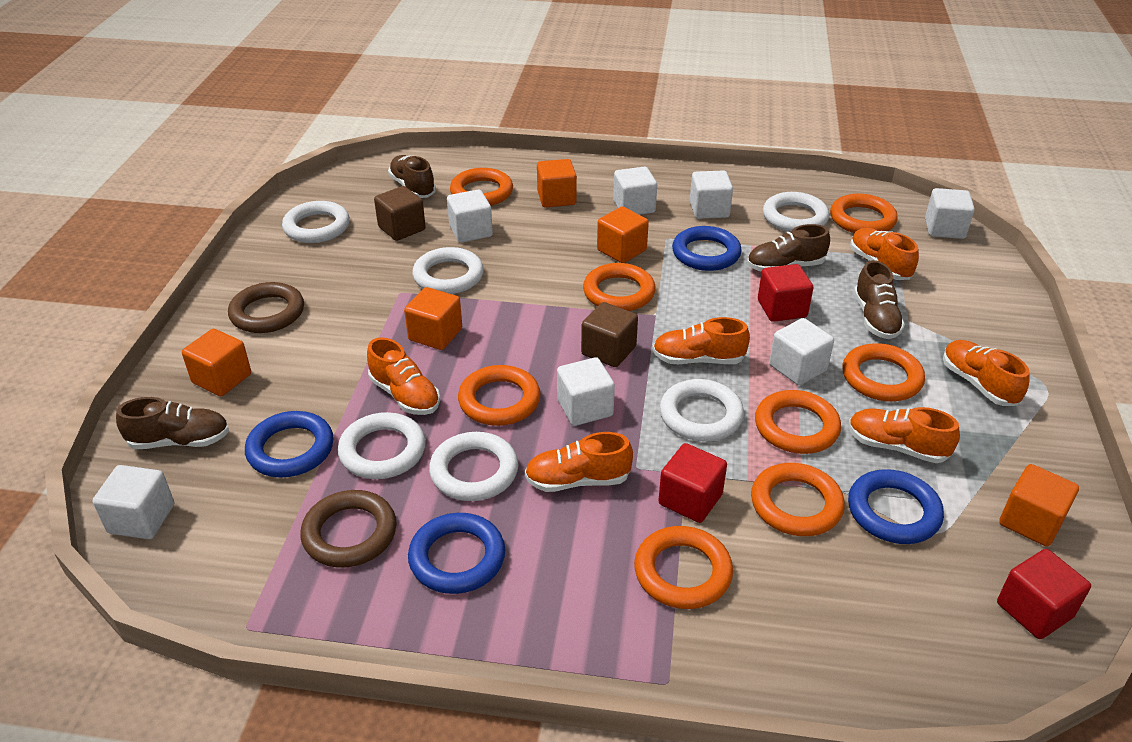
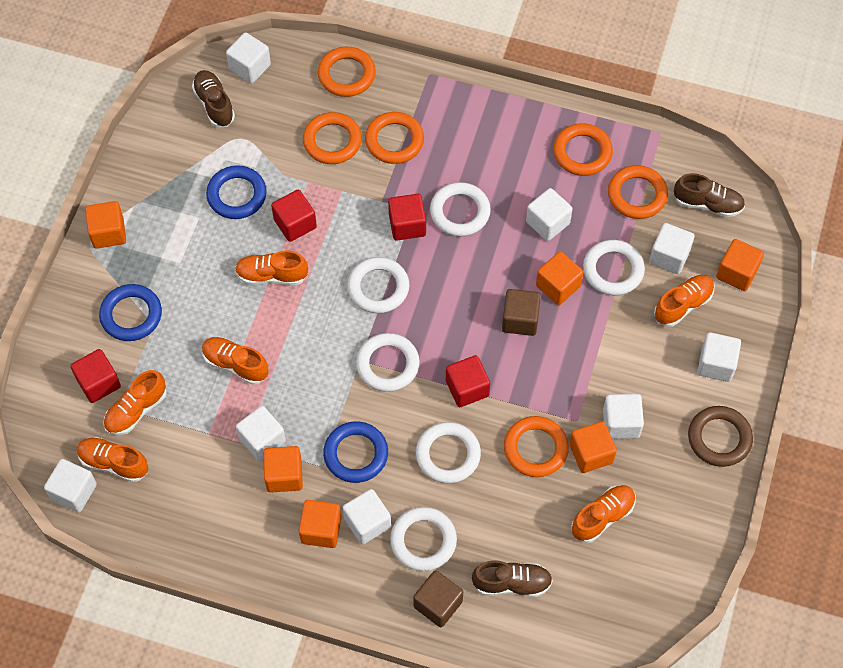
blue ring: [245,411,334,478] [408,513,505,594] [672,226,742,271] [848,469,944,544] = 4 -> [99,284,162,341] [206,165,267,219] [323,421,388,483] = 3
brown ring: [228,282,304,333] [300,490,397,568] = 2 -> [688,406,753,467] = 1
brown shoe: [116,397,229,449] [388,155,436,198] [747,224,830,272] [854,260,905,339] = 4 -> [192,70,235,127] [472,560,553,597] [674,173,745,217] = 3
orange cube: [182,329,251,396] [404,287,462,350] [537,159,577,208] [597,207,649,263] [999,464,1079,546] = 5 -> [85,201,126,249] [263,446,303,493] [299,500,341,548] [536,251,584,305] [570,421,617,473] [716,239,764,291] = 6
orange ring: [450,168,513,206] [458,365,541,426] [583,263,656,311] [634,526,733,609] [751,463,845,536] [755,390,841,454] [830,194,898,233] [843,343,925,401] = 8 -> [303,112,362,164] [318,46,376,97] [365,112,424,164] [504,416,569,477] [553,123,613,176] [608,165,668,219] = 6
red cube: [658,443,727,523] [758,264,813,322] [997,549,1091,639] = 3 -> [71,349,121,403] [271,190,317,242] [388,194,426,241] [446,355,490,407] = 4
white cube: [92,465,174,539] [447,189,493,243] [557,357,615,426] [613,166,657,215] [690,170,733,219] [769,318,834,385] [925,188,975,239] = 7 -> [44,459,97,512] [226,32,271,83] [236,406,286,461] [343,489,391,545] [526,188,573,241] [603,394,644,439] [649,223,695,274] [697,332,741,382] = 8

